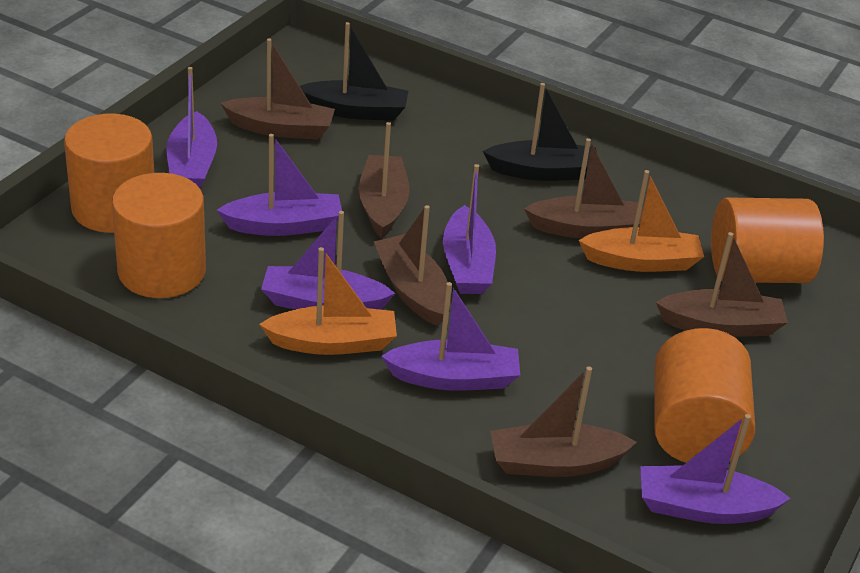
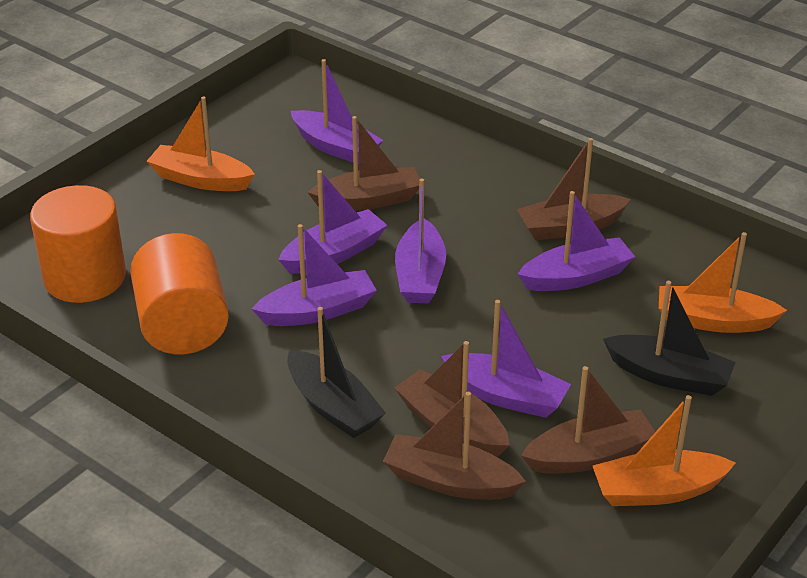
brown boat: [220,38,335,140] [359,122,410,238] [374,205,451,326] [490,366,636,477] [524,138,643,239] [656,232,788,337] = 6 -> [307,116,420,211] [383,392,526,500] [395,341,509,457] [517,138,631,240] [521,366,655,474] = 5
orange boat: [259,247,397,355] [579,170,704,272] = 2 -> [146,96,255,191] [592,395,736,506] [659,232,787,333] = 3
orange cylinder: [64,114,154,233] [112,173,206,298] [654,328,755,463] [711,197,824,283] = 4 -> [30,185,126,303] [130,233,229,354] = 2

